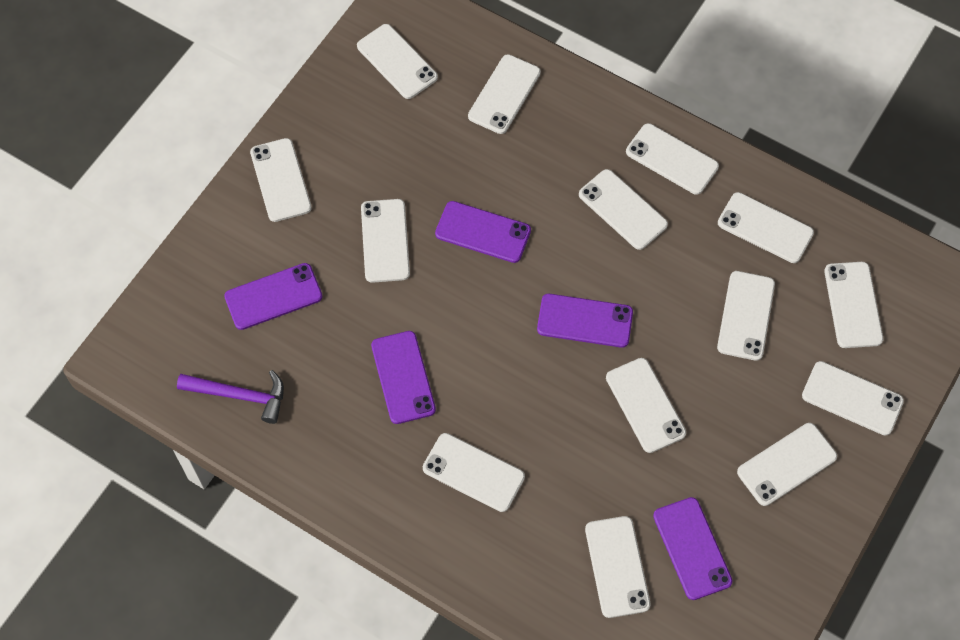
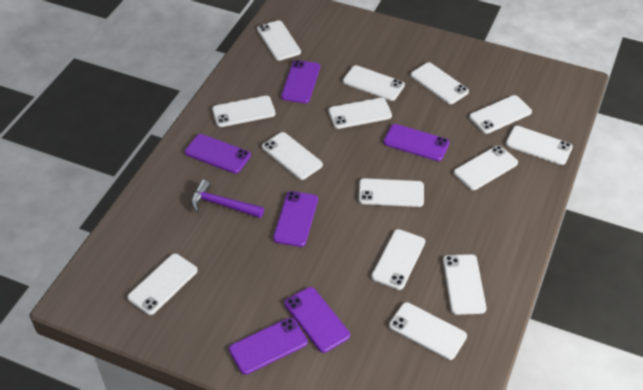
purple phone: [224,263,323,330] [371,331,436,424] [435,201,531,263] [537,294,633,348] [653,497,733,600] = 5 -> [185,134,251,174] [229,318,308,375] [273,191,318,247] [281,60,320,103] [285,287,350,353] [383,124,449,161] = 6

